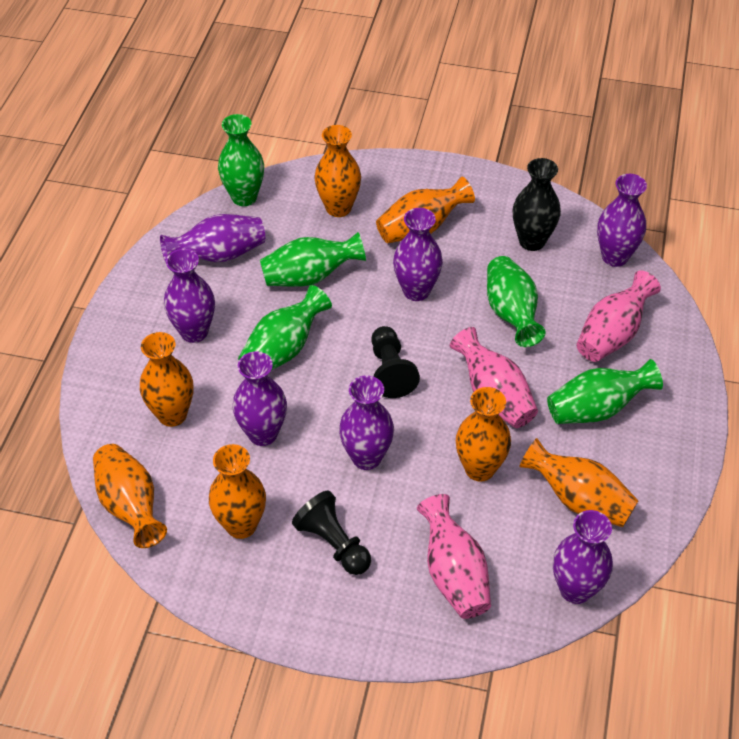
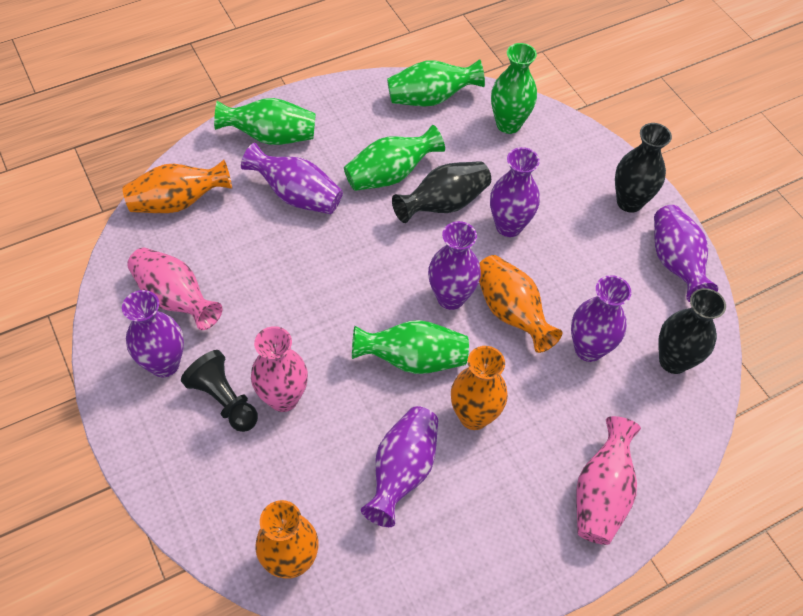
black pawn: [292,491,371,575] [371,326,420,398] = 2 -> [181,350,258,432] = 1
black vase: [513,158,561,251] = 1 -> [392,161,491,223] [615,123,672,213] [658,288,726,374] = 3
orange vase: [93,444,167,548] [140,332,193,427] [209,444,266,539] [315,125,361,217] [376,177,475,243] [456,387,511,482] [519,438,639,527] = 7 -> [123,160,232,213] [255,500,318,579] [451,346,508,430] [479,255,562,353] = 4

